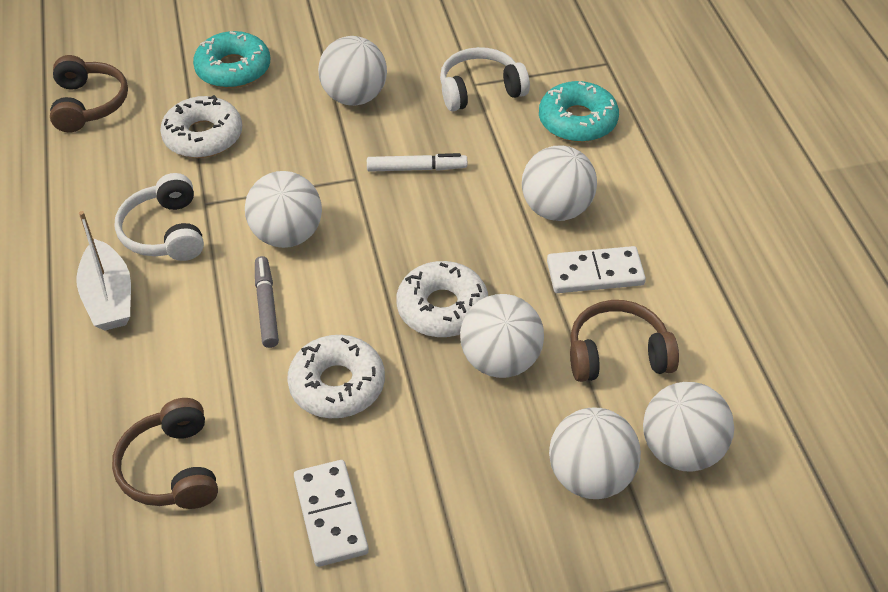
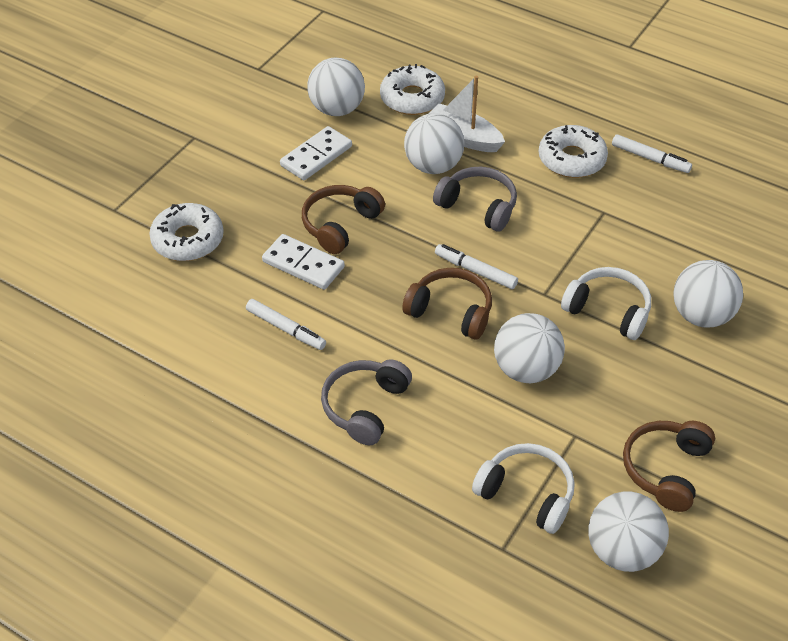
grey headphones: none = 0 -> [321,359,412,445] [433,167,517,232] = 2
grey marker: [255,256,279,348] = 1 -> none = 0
turquoise donut: [193,31,270,88] [539,81,619,142] = 2 -> none = 0
white ball: [245,171,322,248] [318,36,387,106] [460,294,544,378] [522,146,597,221] [549,407,641,499] [643,382,734,472] = 6 -> [307,58,365,116] [404,113,465,174] [494,313,565,383] [588,492,669,572] [674,260,743,327] = 5
white marker: [367,153,467,172] = 1 -> [246,299,326,350] [435,244,518,289] [612,134,692,173] = 3

